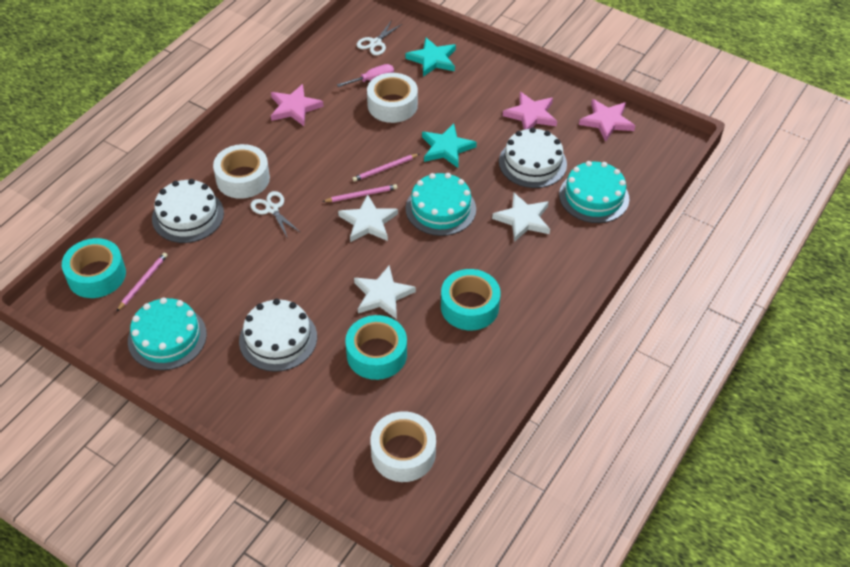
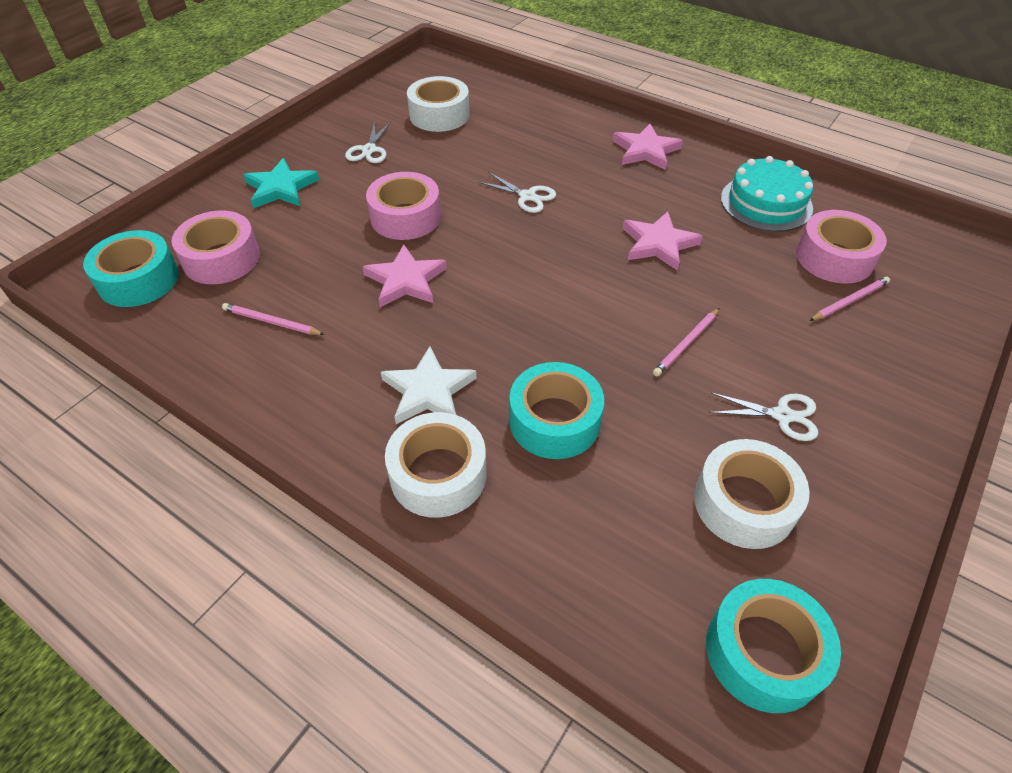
pink screwdriver: [337,64,394,87] = 1 -> none = 0
pink tape: none = 0 -> [172,211,260,284] [366,172,441,240] [796,210,887,284] = 3
turquoise cake: [128,297,207,370] [406,173,476,236] [559,161,629,223] = 3 -> [721,156,813,232] = 1
turquoise star: [405,38,456,77] [422,124,477,168] = 2 -> [244,158,319,208] = 1
white cake: [152,179,224,243] [239,299,317,372] [499,127,567,188] = 3 -> none = 0
white scissors: [250,191,301,239] [357,20,402,55] = 2 -> [345,122,391,163] [478,172,556,213] [709,392,818,441] = 3
white star: [338,194,398,242] [354,266,416,319] [492,193,550,242] = 3 -> [381,346,476,424] = 1

